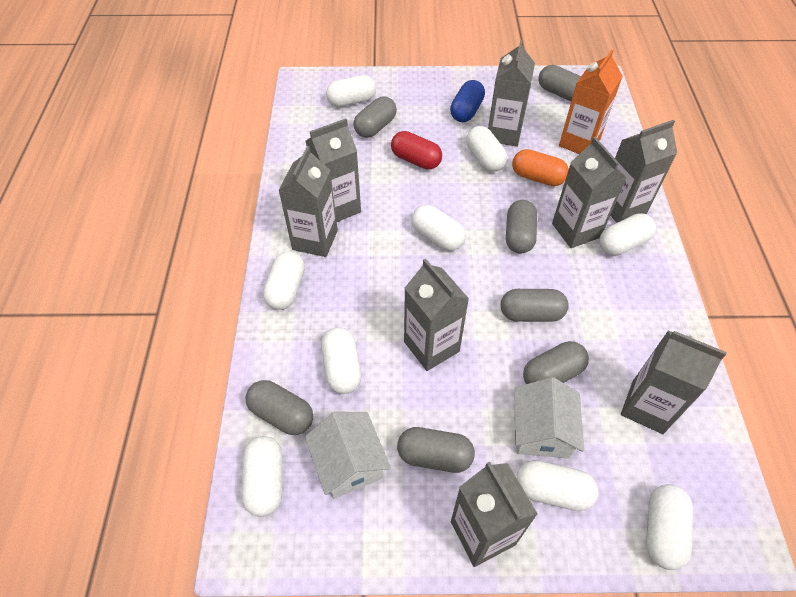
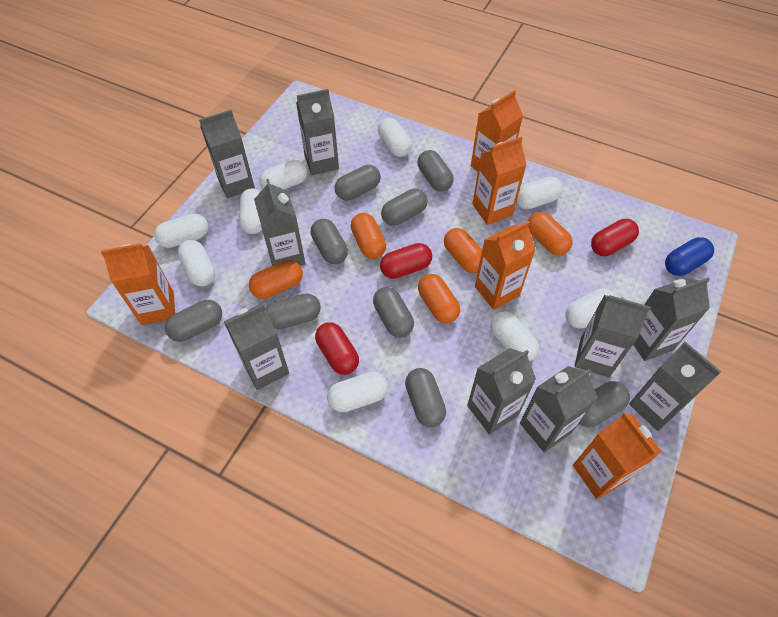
grey capsule: [245,380,313,435] [354,96,397,138] [397,427,475,473] [501,289,569,322] [506,200,537,253] [523,341,589,384] [539,65,581,101] = 7 -> [165,300,222,342] [265,294,321,330] [311,219,348,264] [335,165,381,200] [373,287,414,338] [381,189,428,226] [405,368,446,427] [418,150,454,191] [579,381,630,427] = 9
grey carton: [278,146,338,257] [306,118,361,222] [404,258,469,371] [451,462,538,567] [488,40,535,147] [552,137,627,248] [610,120,677,223] [621,331,727,434] = 8 -> [199,110,255,198] [224,304,289,390] [254,179,305,266] [296,89,339,175] [467,348,536,435] [520,366,597,453] [574,295,651,377] [629,342,721,431] [633,277,710,361] = 9
orange capsule: [512,149,569,186] = 1 -> [249,260,303,299] [351,213,386,259] [418,274,460,323] [444,228,482,273] [528,212,573,255] = 5
orange carton: [559,49,623,154] = 1 -> [101,243,175,325] [471,90,523,172] [472,136,527,225] [475,221,536,310] [573,413,662,499] = 5
red capsule: [391,131,442,170] = 1 -> [315,322,359,375] [380,243,432,279] [591,219,639,256] = 3
white house: [305,412,391,499] [514,377,584,459] = 2 -> none = 0

